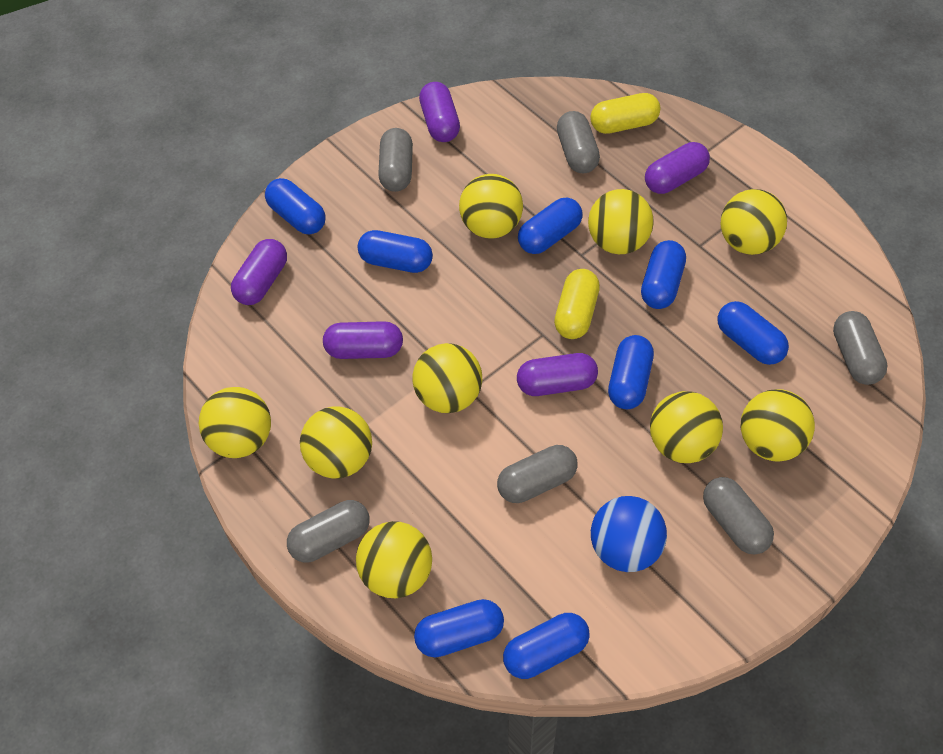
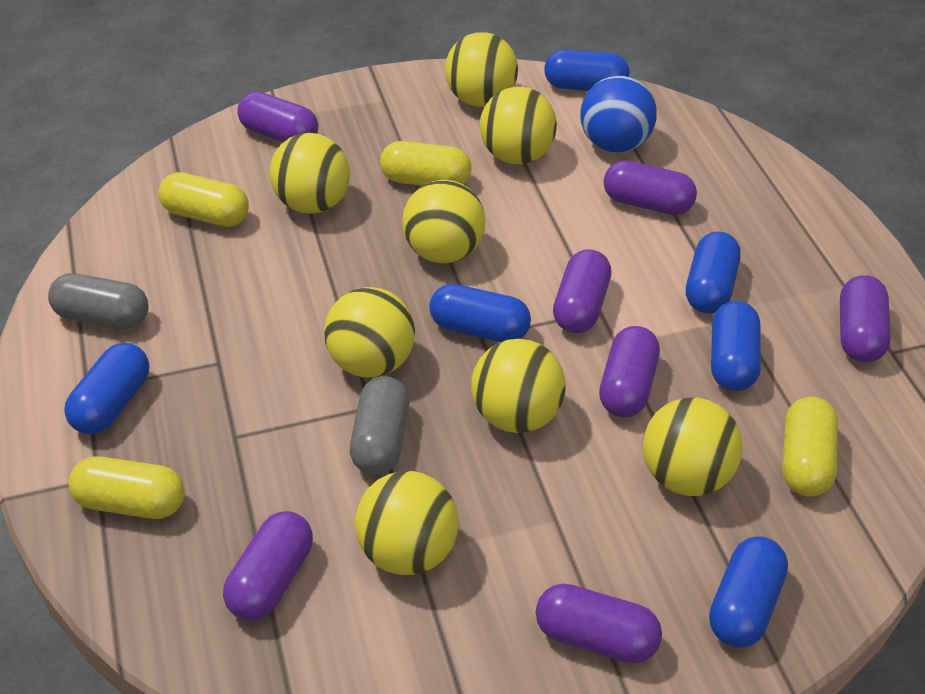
blue capsule: [265,178,325,234] [357,230,433,273] [414,599,504,657] [503,613,590,679] [518,197,582,254] [608,335,654,409] [641,240,686,309] [717,301,789,365] = 8 -> [64,343,149,434] [429,284,531,342] [544,49,630,91] [686,231,741,314] [709,536,788,648] [711,301,761,391] = 6
grey capsule: [287,500,370,562] [378,128,413,192] [497,445,578,503] [557,111,600,173] [703,477,774,555] [833,311,888,385] = 6 -> [48,273,149,329] [350,376,409,475] = 2
purple capsule: [231,239,287,305] [323,321,403,359] [419,82,460,142] [517,353,598,396] [645,142,710,194] = 5 -> [223,511,313,621] [237,92,319,142] [536,584,662,663] [553,249,611,333] [599,326,660,417] [604,160,697,215] [840,275,891,363] = 7
yellow ball: [199,387,271,458] [300,407,372,479] [356,521,432,598] [413,343,482,413] [459,174,523,238] [588,189,654,254] [650,391,723,463] [721,189,787,255] [740,389,815,462] = 9 -> [269,133,350,214] [324,287,415,378] [355,471,459,575] [402,180,485,263] [445,32,518,107] [471,339,566,433] [480,87,557,164] [643,398,743,496] = 8
yellow capsule: [554,269,600,339] [590,93,660,134] = 2 -> [68,456,185,519] [158,172,249,227] [380,141,471,186] [783,397,838,497] = 4

